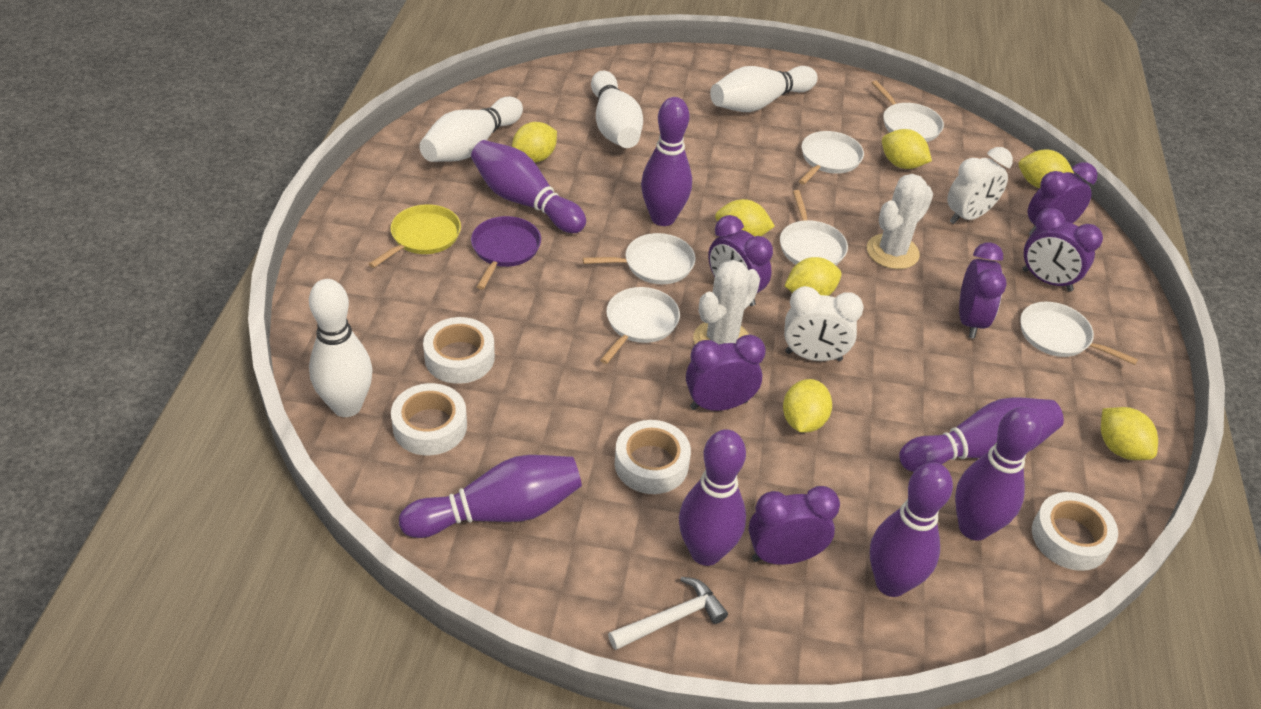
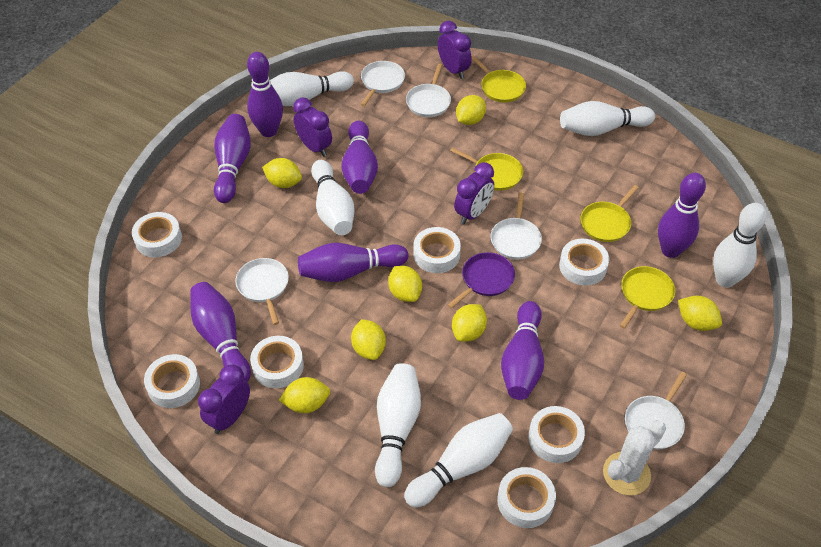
purple clock: [686,335,766,411] [708,215,773,306] [748,486,840,565] [959,242,1007,339] [1023,208,1103,292] [1027,162,1098,235] = 6 -> [198,364,250,434] [293,97,332,157] [438,21,472,79] [454,162,494,224] = 4
white bowling pin: [309,279,373,417] [419,97,523,162] [591,71,643,148] [710,66,818,112] = 4 -> [270,71,354,106] [311,160,355,235] [375,363,421,487] [404,413,513,508] [560,101,655,136] [713,203,766,288] = 6
white cactus: [693,260,760,344] [867,174,933,269] = 2 -> [603,420,666,495] = 1
white clock: [784,286,864,361] [947,147,1013,224] = 2 -> none = 0
white hammer: [608,577,728,650] = 1 -> none = 0
white pan: [582,233,695,284] [600,287,680,364] [780,190,848,265] [799,131,864,185] [872,80,944,142] [1020,302,1138,365] = 6 -> [235,258,289,325] [361,61,405,106] [406,64,451,117] [490,192,542,259] [625,372,687,449] = 5
white tape: [391,383,467,455] [423,317,495,384] [614,420,691,494] [1032,492,1118,571] = 4 -> [132,212,182,257] [144,354,200,408] [250,336,304,388] [414,227,461,273] [497,467,556,528] [528,406,585,463] [559,239,609,286] = 7
yellow pan: [369,204,461,268] = 1 -> [450,147,523,191] [471,56,526,102] [580,185,639,242] [620,266,675,329] = 4

